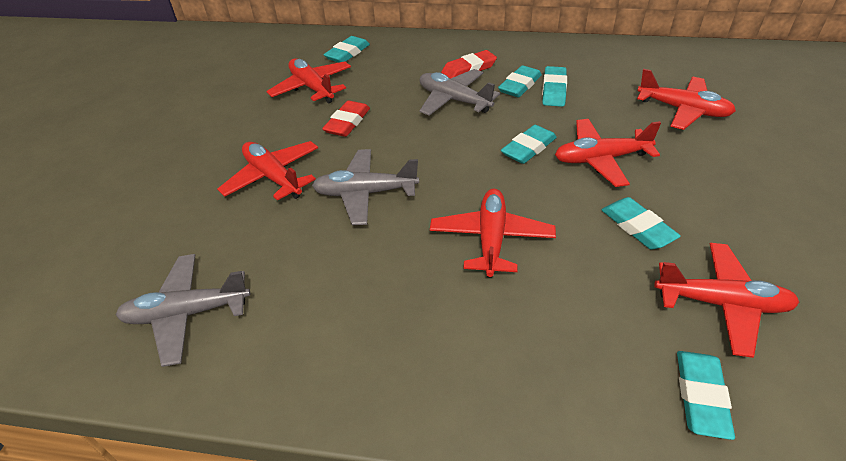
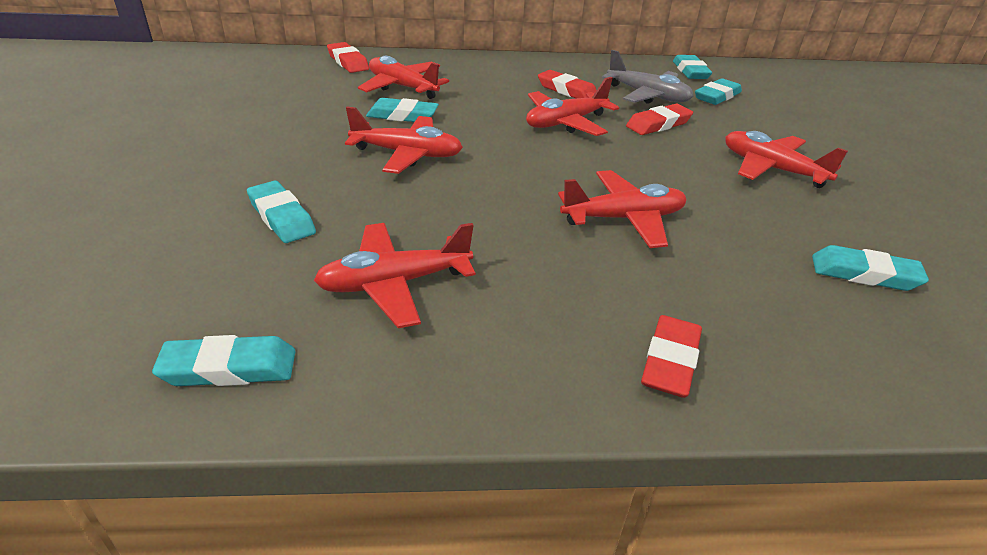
grey plane: [116,254,250,367] [312,149,419,225] [419,69,500,116] = 3 -> [602,50,693,104] = 1
red eraser: [322,101,370,137] [441,50,497,79] = 2 -> [327,42,369,73] [538,70,597,98] [626,104,693,135] [641,315,702,398] = 4

